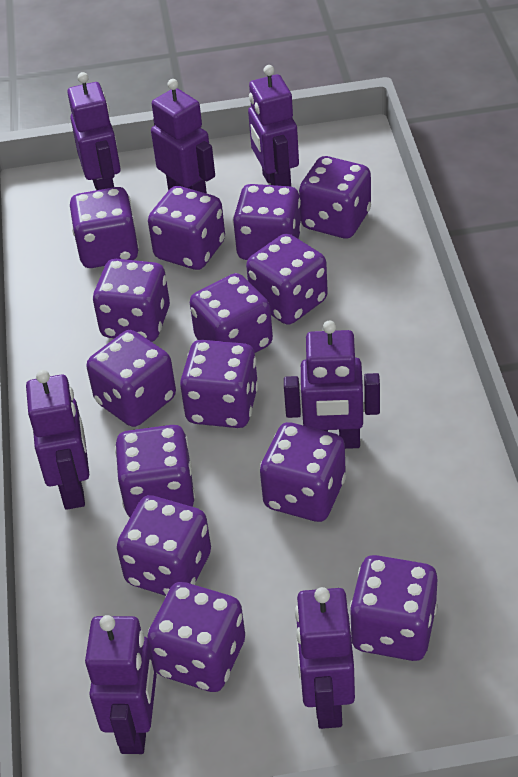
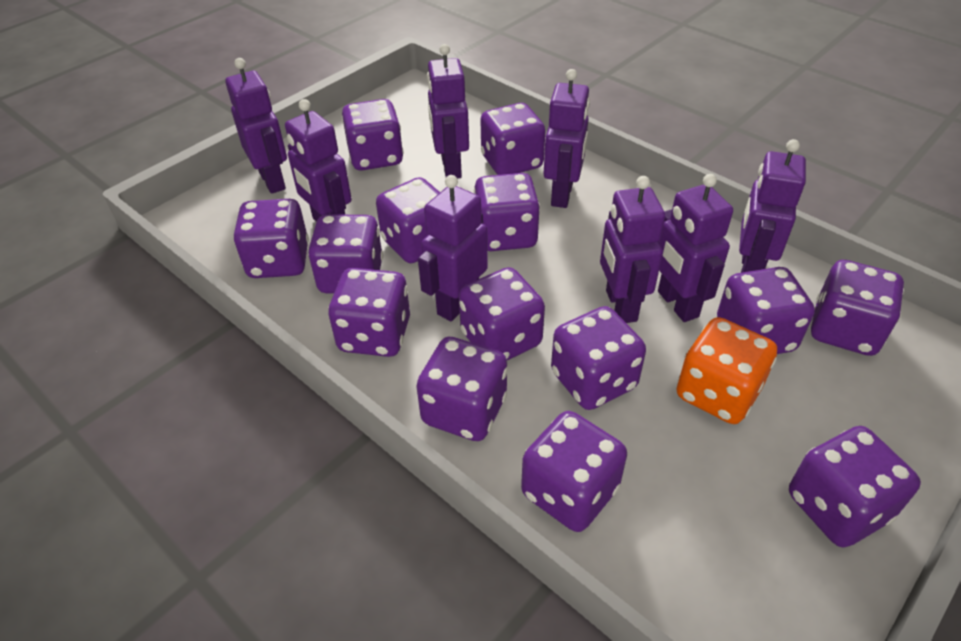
orange dice: none = 0 -> [677,317,777,424] = 1
purple robot: [26,370,89,510] [67,72,121,190] [85,615,157,754] [151,79,215,193] [248,65,299,186] [284,321,380,449] [295,587,355,729] = 7 -> [225,58,287,194] [285,99,352,222] [418,175,488,321] [427,44,469,179] [543,69,590,208] [600,176,665,323] [658,174,733,322] [739,139,806,273] = 8

